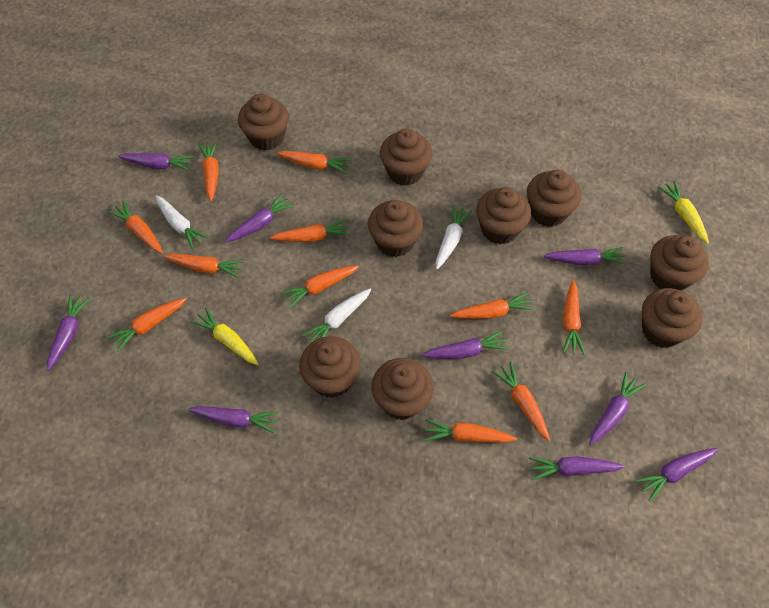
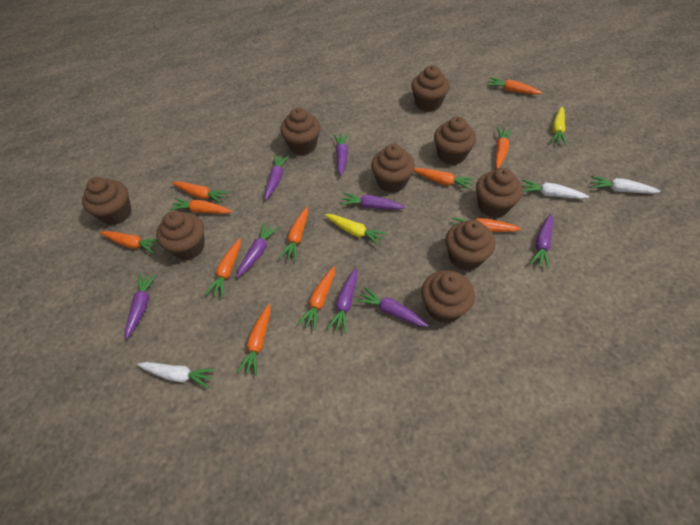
purple carrot: [47,294,90,371] [118,153,194,171] [188,406,279,433] [225,193,295,243] [421,330,509,359] [529,456,624,481] [543,247,627,266] [589,372,646,445] [635,448,718,502] = 9 -> [125,274,157,339] [237,223,279,277] [265,154,289,200] [327,268,358,333] [334,133,348,176] [340,193,405,210] [356,287,428,327] [530,214,553,269] = 8

